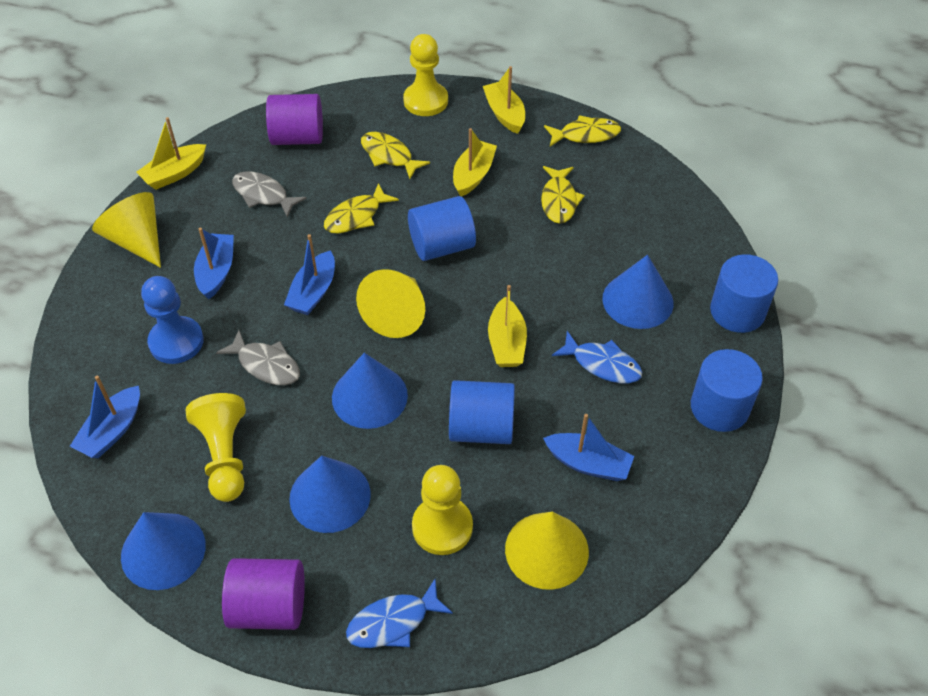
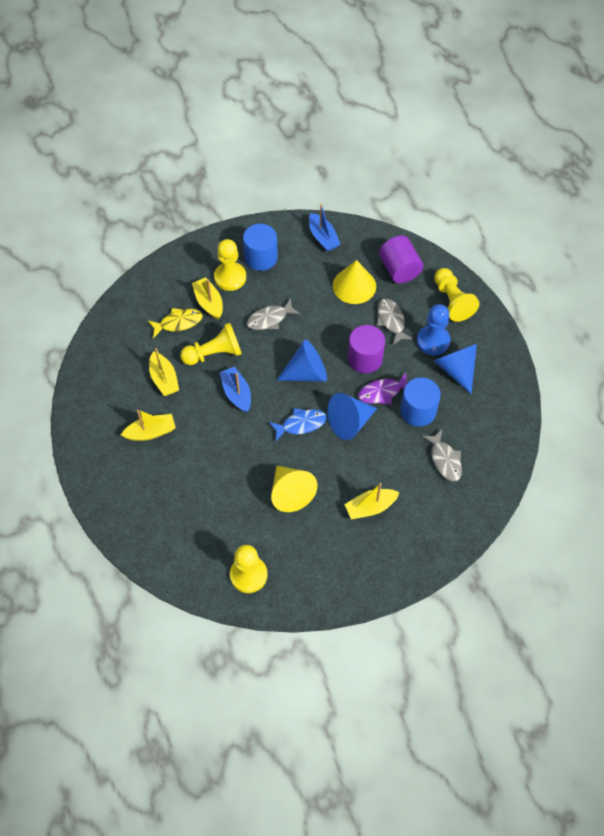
blue boat: [70,375,140,458] [194,228,234,299] [284,234,335,315] [543,414,634,481] = 4 -> [220,367,251,413] [309,204,340,252] = 2
blue cone: [121,512,206,590] [289,456,371,533] [332,353,408,429] [602,255,674,329] = 4 -> [277,340,327,382] [327,393,377,440] [433,344,477,394] = 3
blue cylinder: [408,196,476,261] [449,380,515,444] [691,349,763,432] [710,254,778,333] = 4 -> [243,224,278,271] [400,377,441,427] = 2
blue fish: [346,579,453,648] [552,331,642,383] = 2 -> [269,408,327,441] = 1
grey fish: [216,330,300,385] [232,171,307,218] = 2 -> [246,298,300,330] [377,299,413,345] [422,429,462,482] = 3
purple fish: none = 0 -> [358,373,407,405] = 1
yellow cone: [92,192,161,268] [356,269,425,338] [505,512,589,590] = 3 -> [271,466,317,512] [333,260,376,304] = 2
yellow fish: [324,183,399,233] [361,132,430,179] [541,166,585,224] [544,115,621,146] = 4 -> [148,308,202,338] = 1
yellow pawn: [186,393,246,502] [403,34,448,116] [412,465,473,555] = 3 -> [180,323,242,365] [214,239,246,291] [230,545,267,593] [434,268,479,322] = 4

